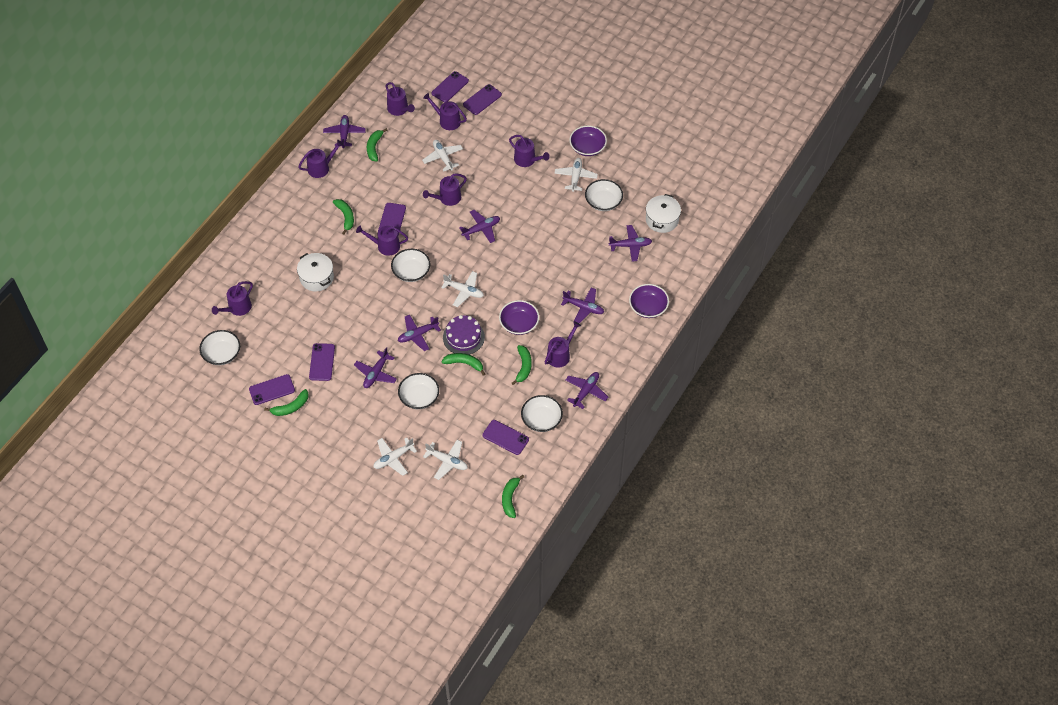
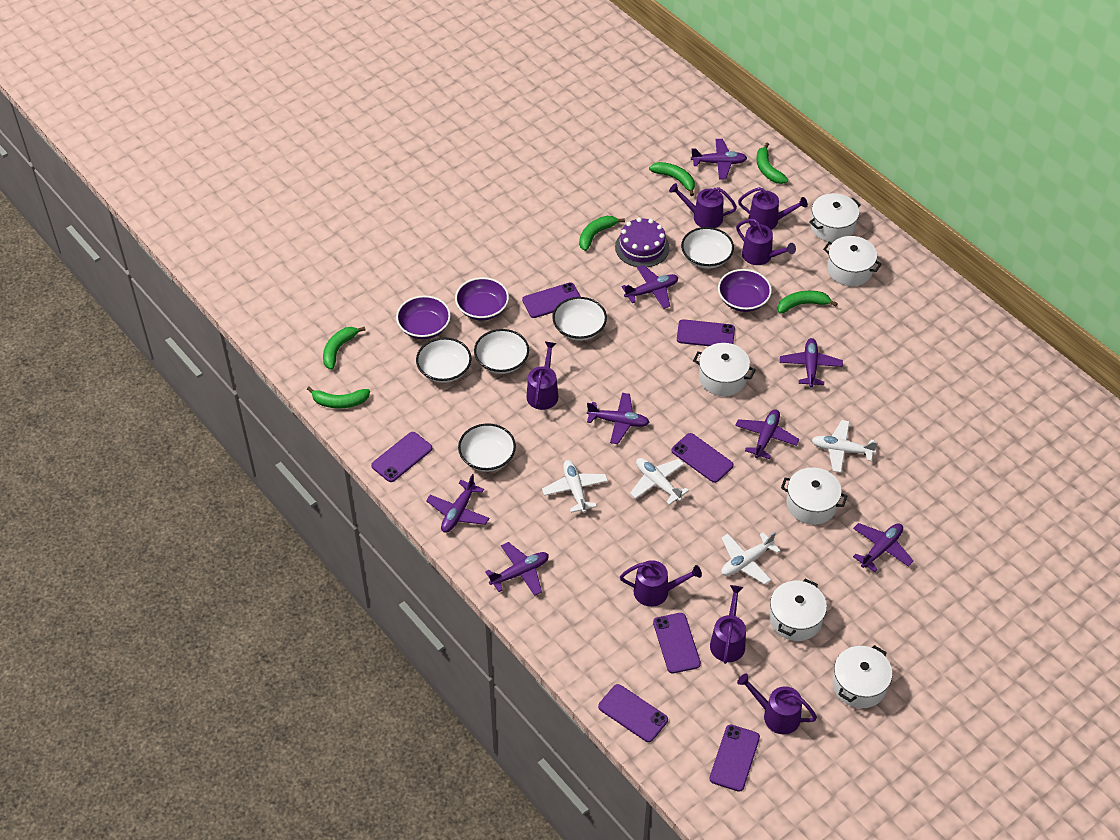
purple phone: [249,374,295,405] [309,343,335,381] [378,203,406,236] [432,71,469,103] [463,84,502,115] [482,420,529,455] = 6 -> [371,432,432,482] [522,283,581,318] [598,684,668,742] [653,613,701,673] [671,433,734,483] [677,319,735,346] [710,724,760,792] = 7
purple plane: [323,115,366,148] [354,347,397,388] [398,315,441,351] [459,210,500,243] [561,288,604,323] [566,372,608,409] [609,225,652,262] = 7 -> [426,474,489,533] [485,542,549,596] [587,393,650,444] [622,265,679,309] [691,139,747,179] [735,409,799,459] [780,338,843,387] [853,523,914,572] = 8
purple watering can: [212,281,253,316] [298,140,344,178] [356,226,408,256] [386,82,415,116] [423,93,467,130] [423,173,467,206] [509,135,550,167] [545,321,581,368] = 8 -> [526,342,558,410] [620,560,702,607] [669,183,737,228] [710,585,746,664] [736,219,796,265] [737,673,817,735] [738,187,808,230] = 7
white plane: [373,437,417,476] [422,140,463,171] [423,440,468,480] [441,271,484,307] [554,158,598,192] = 5 -> [542,460,608,513] [630,458,689,505] [721,532,781,585] [812,420,878,473] = 4
white pot: [297,253,334,291] [646,194,681,233] = 2 -> [693,343,756,396] [769,579,827,641] [781,467,847,525] [809,193,861,242] [823,236,882,286] [832,645,892,708] = 6

